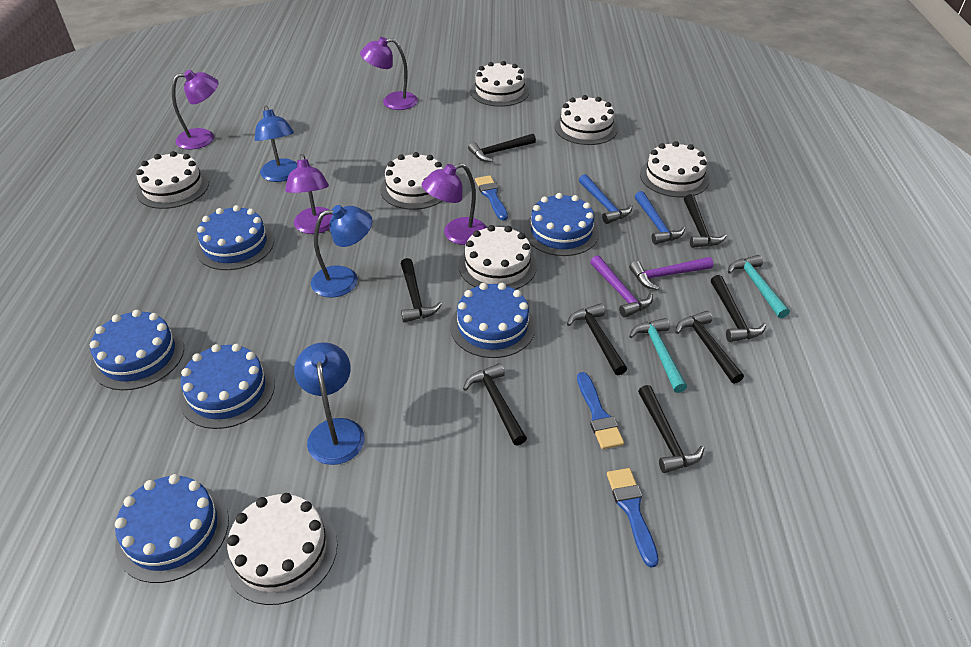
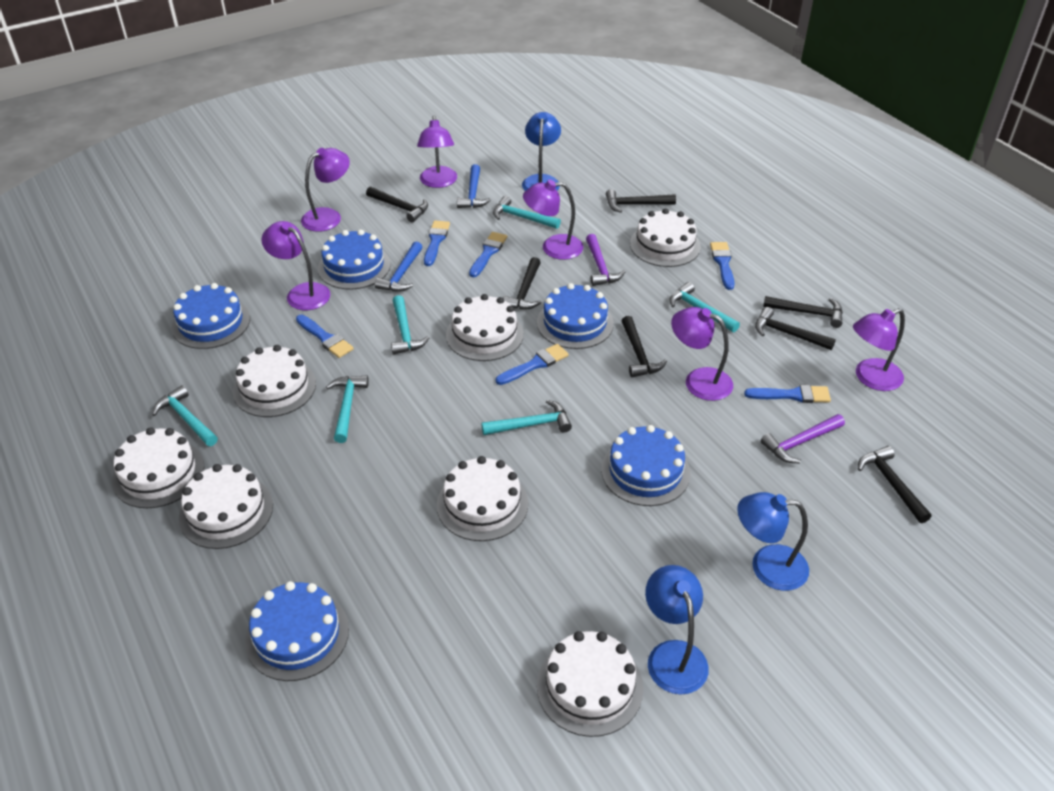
black hammer: [401,258,442,323] [463,363,527,445] [468,134,536,162] [567,303,627,375] [638,385,704,473] [675,311,744,384] [684,194,727,248] [711,275,766,342] = 8 -> [366,187,428,222] [503,257,541,310] [606,189,676,213] [622,316,667,377] [755,307,836,350] [763,296,843,328] [858,446,932,523] = 7
blue brush: [475,175,508,221] [577,372,624,449] [607,468,659,568] = 3 -> [296,315,354,358] [424,220,450,266] [469,232,507,277] [496,344,569,385] [710,242,735,290] [744,385,831,403] = 6
blue cake: [90,310,184,390] [115,474,229,583] [179,344,275,429] [196,205,274,270] [450,283,536,358] [524,193,599,256] = 6 -> [171,283,250,349] [245,581,349,681] [318,229,391,290] [537,283,614,349] [601,425,691,506] = 5
purple lamp: [172,70,219,150] [285,154,333,234] [360,37,418,110] [422,163,487,245] = 4 -> [261,221,331,310] [301,148,350,232] [417,116,457,188] [523,180,583,260] [671,307,733,401] [853,308,905,391] = 6
turquoise hammer: [629,318,687,393] [728,255,790,318] = 2 -> [152,385,218,446] [326,375,369,443] [391,295,429,355] [481,400,572,435] [493,196,561,229] [669,282,740,332] = 6

